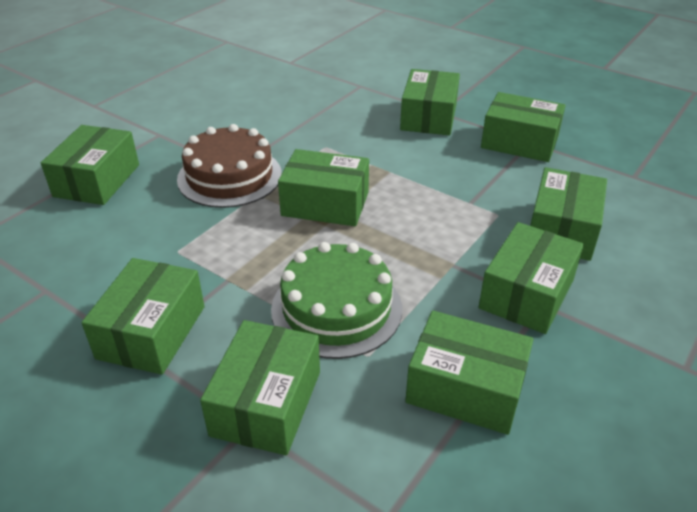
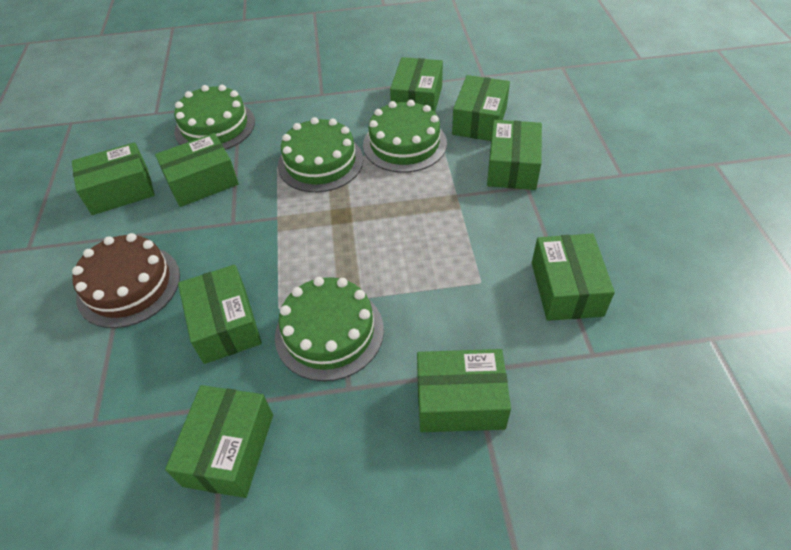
green cake: [271,242,402,359] = 1 -> [174,85,255,150] [275,277,384,381] [278,117,363,192] [363,100,447,173] = 4

